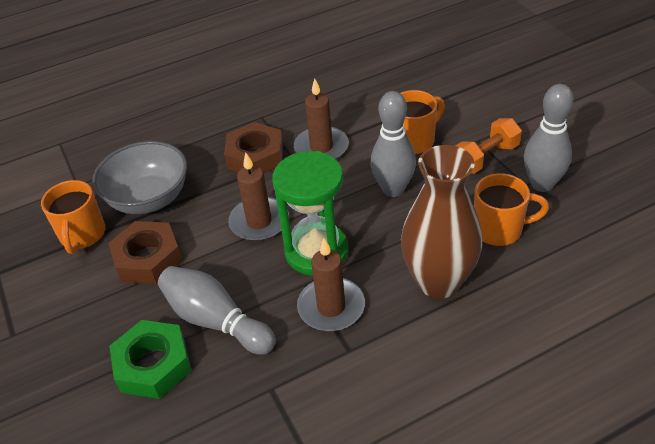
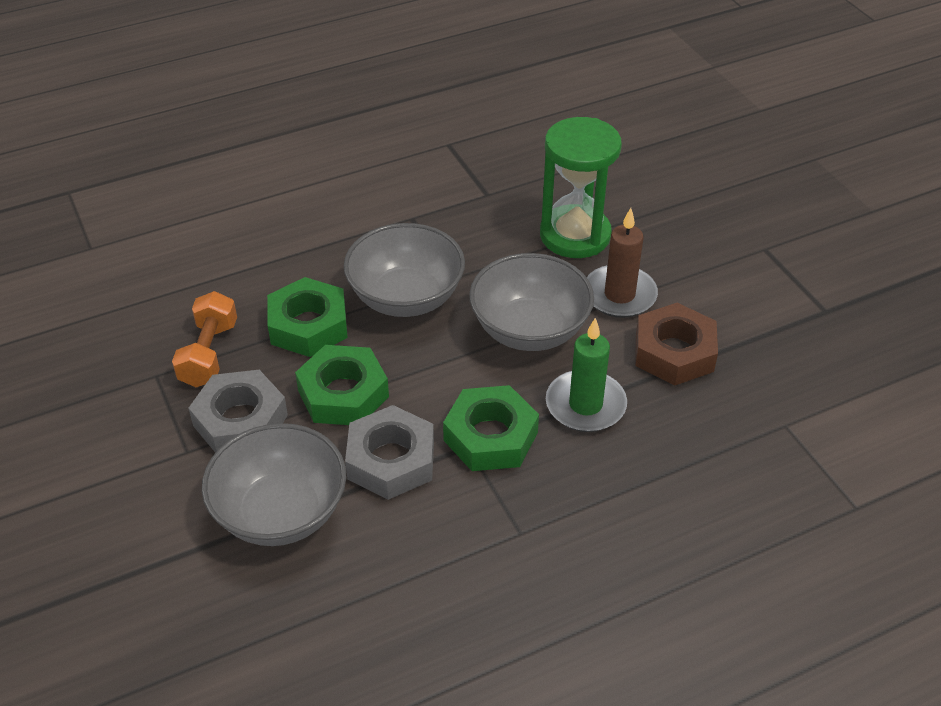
brown candle: [228,152,289,241] [294,78,349,159] [297,238,365,331] = 3 -> [587,208,658,318] = 1
brown nut: [108,221,183,284] [224,122,283,173] = 2 -> [635,303,718,385] = 1
brown vase: [401,145,482,298] = 1 -> none = 0
green candle: none = 0 -> [546,318,627,432] = 1
green nut: [109,320,192,399] = 1 -> [267,277,348,357] [295,345,389,425] [443,385,539,471] = 3
grey bowl: [92,141,187,214] = 1 -> [202,423,346,546] [344,223,465,317] [469,253,594,351] = 3
grey bowling pin: [158,266,276,355] [370,91,416,197] [524,84,574,192] = 3 -> none = 0
grey nut: none = 0 -> [189,370,288,453] [345,405,434,500] = 2
orange mug: [41,180,105,254] [400,90,445,154] [474,173,549,246] = 3 -> none = 0

